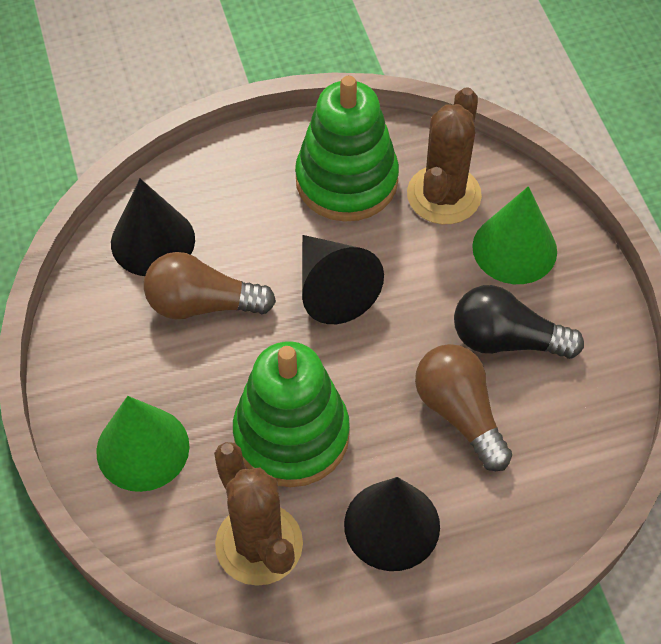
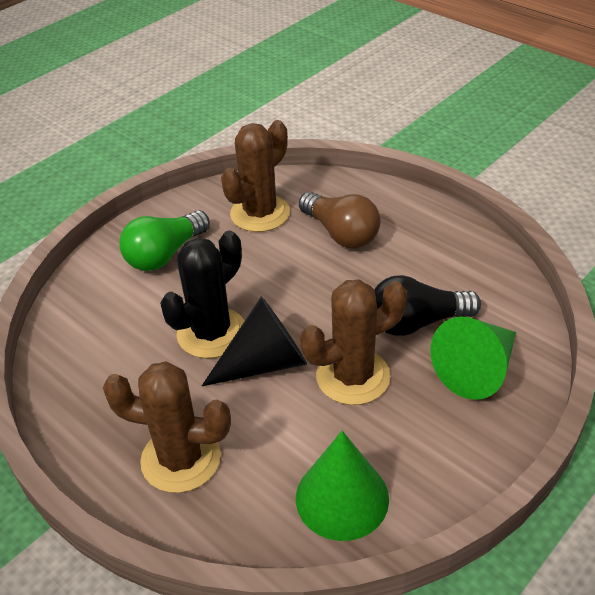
black cactus: none = 0 -> [160,231,244,358] = 1
black cone: [111,179,195,276] [302,235,384,324] [344,477,440,571] = 3 -> [202,296,307,386] = 1
brown cactus: [214,442,303,586] [407,87,482,224] = 2 -> [103,361,231,493] [221,120,290,232] [300,279,407,405] = 3
brown light bulb: [144,252,276,319] [415,344,512,471] = 2 -> [299,192,381,248] = 1
green light bulb: none = 0 -> [119,210,210,271] = 1
green stacking toy: [233,341,350,487] [295,76,399,222] = 2 -> none = 0

